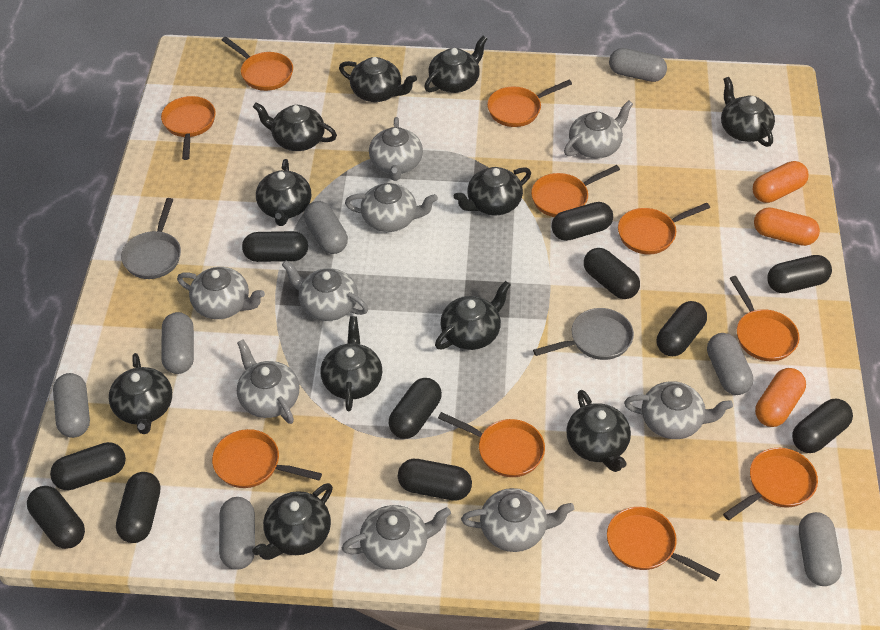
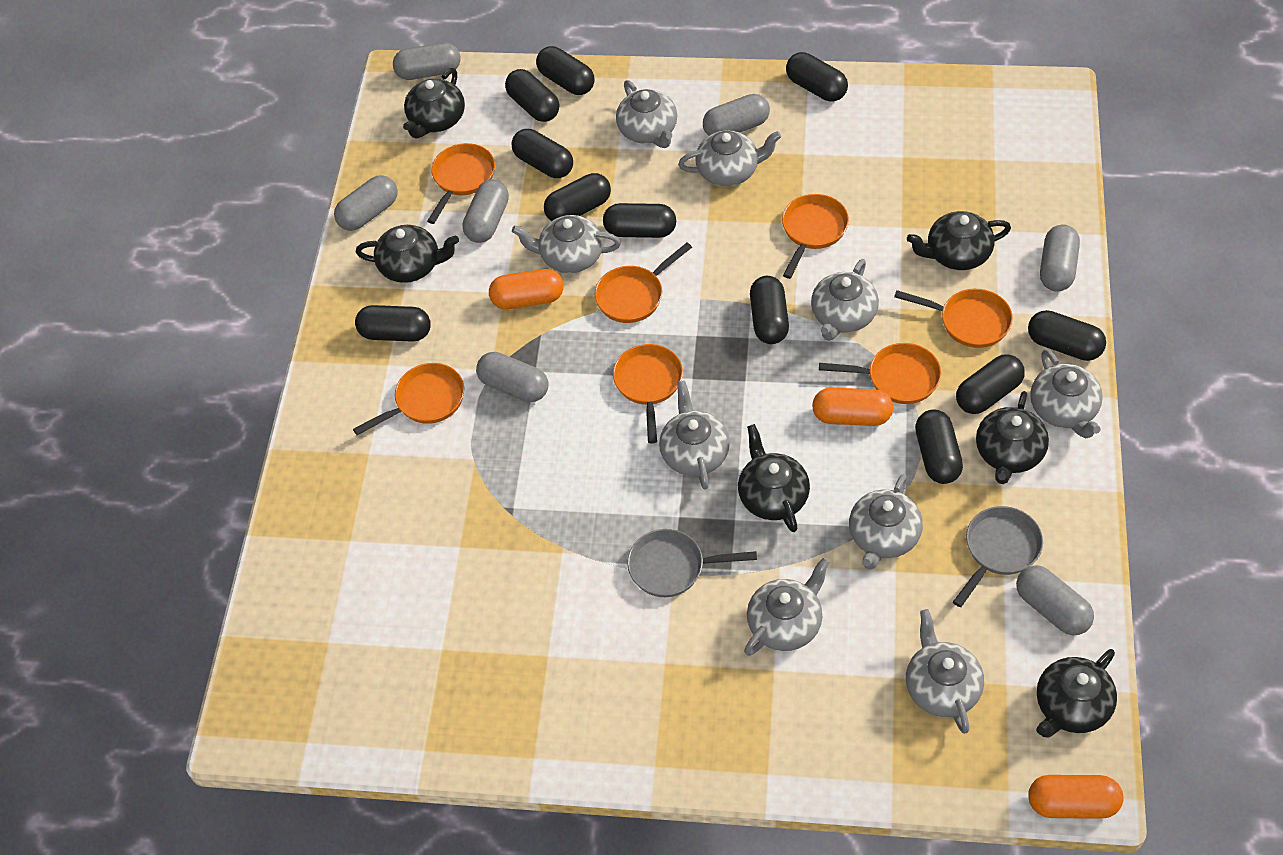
black teapot: [109,353,172,434] [252,483,333,560] [253,102,337,151] [256,159,311,226] [320,316,382,411] [339,57,417,102] [424,36,487,93] [435,281,510,350] [454,167,531,215] [566,390,631,472] [721,77,775,147] = 11 -> [356,225,459,283] [403,68,465,138] [738,424,810,532] [907,211,1011,270] [976,391,1049,484] [1036,649,1117,737] = 6
orange pan: [161,96,216,160] [212,429,322,488] [222,37,293,91] [438,412,545,477] [487,80,572,127] [531,165,620,217] [607,507,720,581] [618,203,710,254] [723,448,818,520] [730,276,799,361] = 10 -> [353,363,464,435] [427,143,495,224] [595,243,692,323] [613,344,683,444] [782,194,849,279] [819,343,941,404] [894,289,1013,348] = 7

